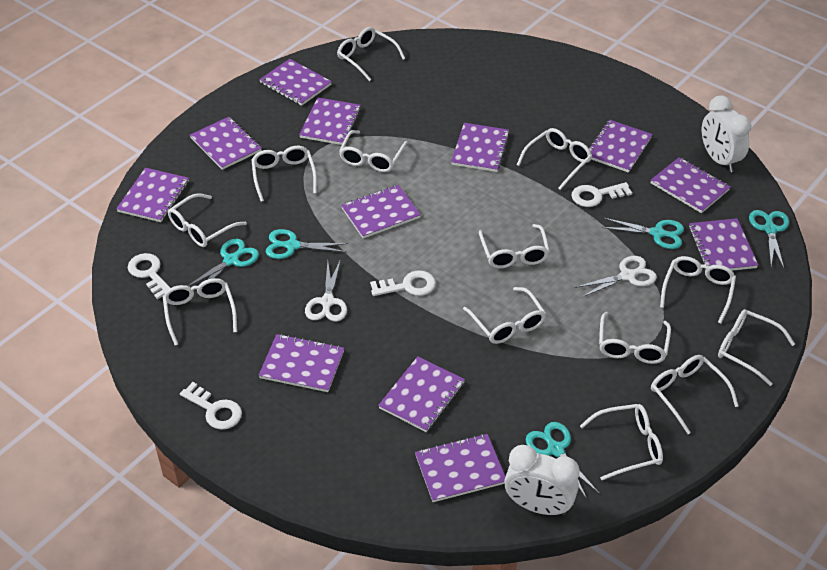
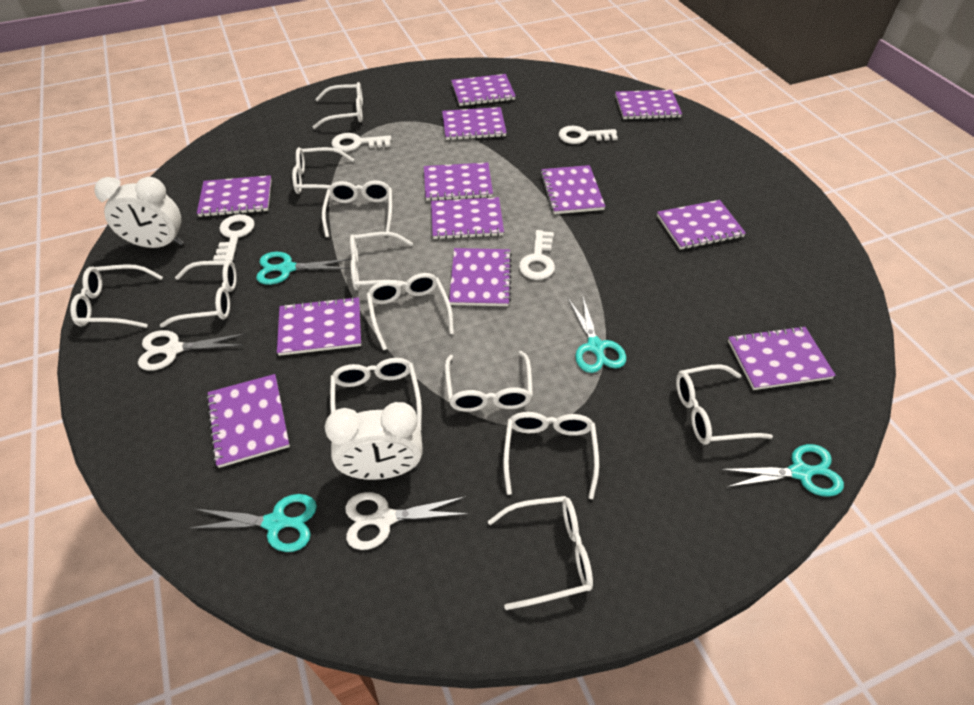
turquoise scissors: [188,239,259,295] [266,229,349,259] [526,422,600,499] [602,218,684,249] [749,210,789,268] = 5 -> [189,494,317,552] [256,252,351,285] [568,294,626,373] [720,444,844,497] = 4
white glasses: [163,278,237,345] [168,193,247,247] [251,146,317,202] [337,27,405,81] [339,130,408,172] [463,287,546,344] [479,224,550,268] [517,128,592,190] [580,404,663,480] [599,312,671,364] [651,355,739,434] [660,256,736,324] [718,309,795,386] = 13 -> [70,264,163,328] [160,260,237,328] [292,147,354,194] [313,82,363,129] [322,180,392,237] [330,358,422,430] [350,232,413,290] [366,273,454,350] [445,351,533,412] [488,496,593,610] [503,412,599,499] [676,364,773,445] = 12

